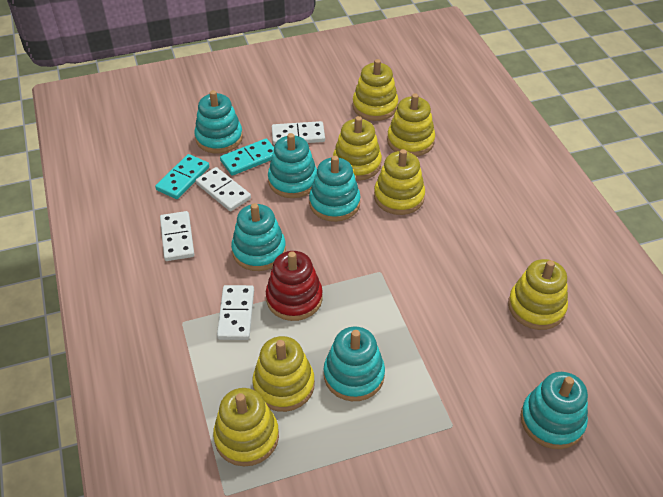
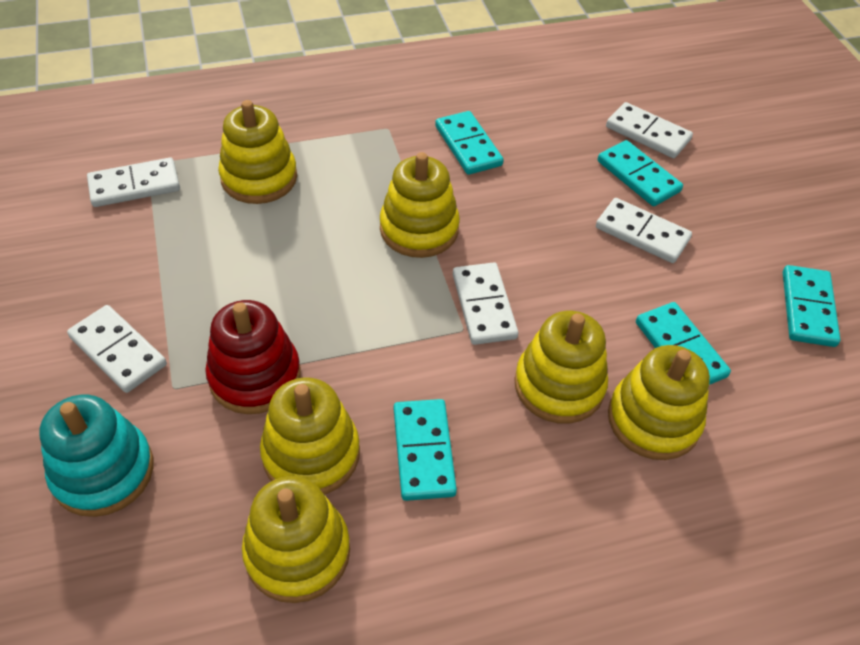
turquoise domino: [155,154,209,199] [220,139,274,176] = 2 -> [394,399,457,501] [435,111,504,175] [597,140,683,206] [636,302,731,385] [783,265,840,347] = 5
turquoise stacking toy: [194,90,243,154] [231,203,286,271] [268,133,317,198] [309,156,361,222] [324,326,385,401] [521,372,588,449] = 6 -> [40,395,154,517] = 1
white domino: [160,211,194,261] [196,167,251,211] [217,285,254,340] [272,121,325,145] = 4 -> [67,305,167,393] [87,158,180,207] [453,262,518,345] [596,198,692,263] [606,102,693,158] = 5
yellow stacking toy: [213,388,279,466] [252,336,315,412] [333,116,382,181] [353,59,398,121] [374,149,425,215] [387,94,435,157] [508,259,568,330] = 7 -> [218,100,297,204] [242,476,350,603] [260,377,360,495] [380,152,460,258] [514,311,608,424] [608,345,710,460] = 6

